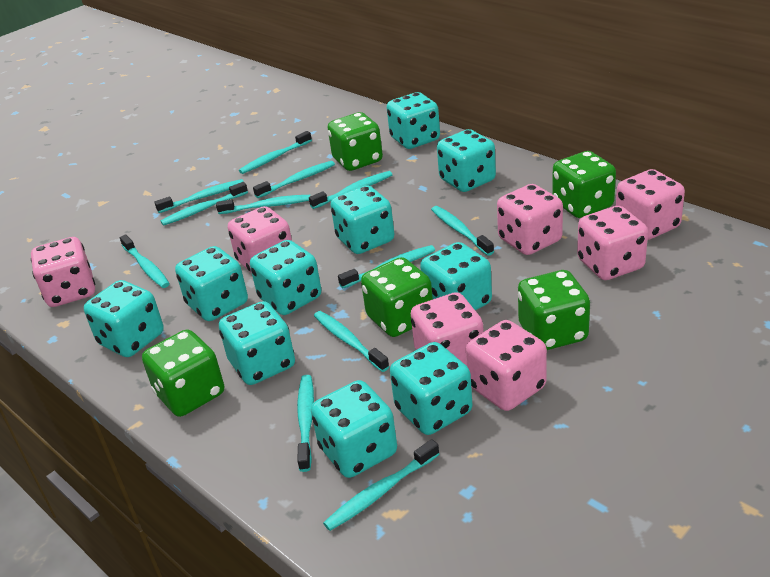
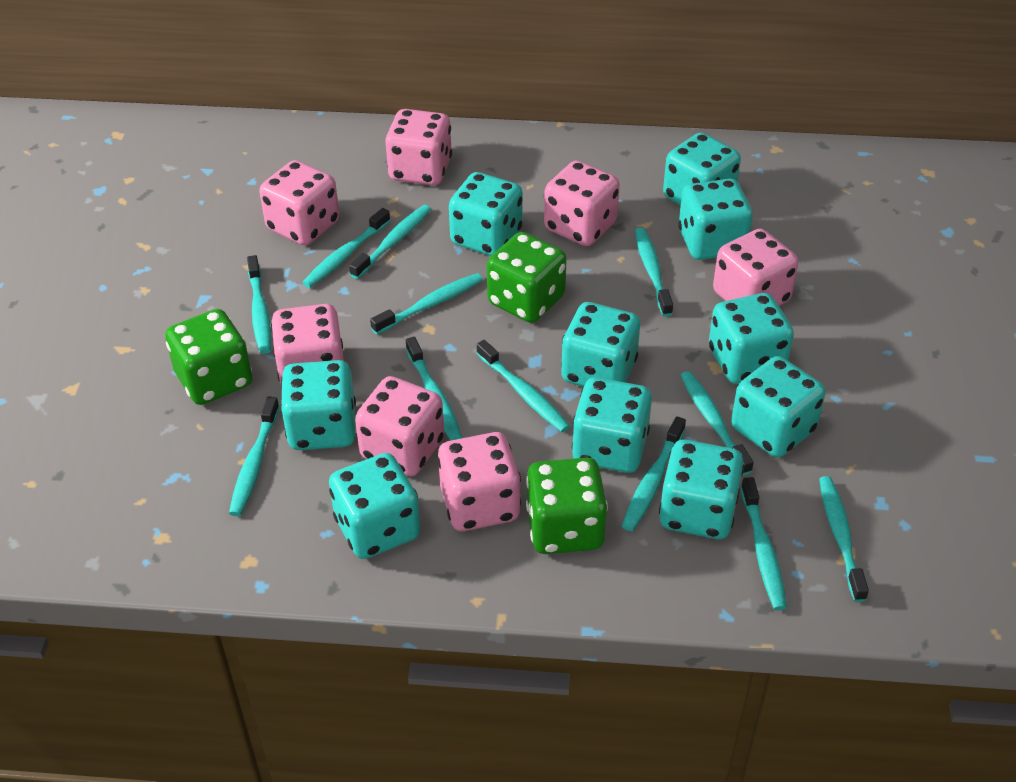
green dice: [142,329,224,417] [328,112,383,171] [361,257,433,337] [518,270,590,350] [552,151,616,218] = 5 -> [165,309,252,405] [487,232,567,323] [526,458,608,554] = 3

